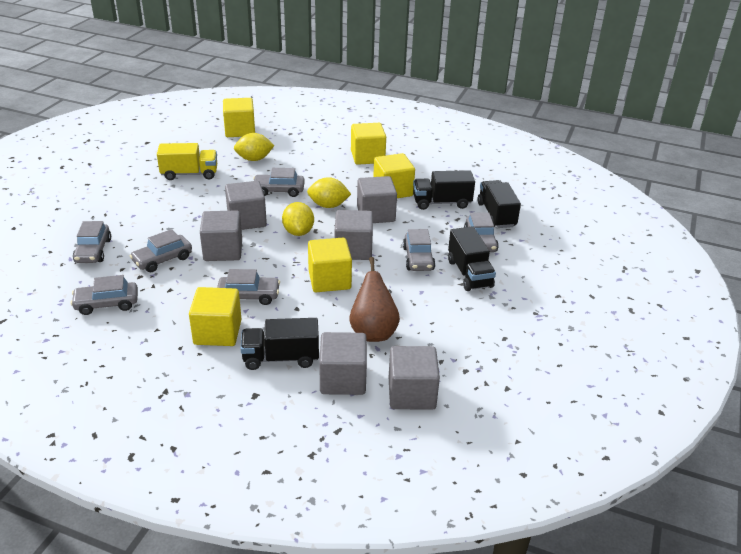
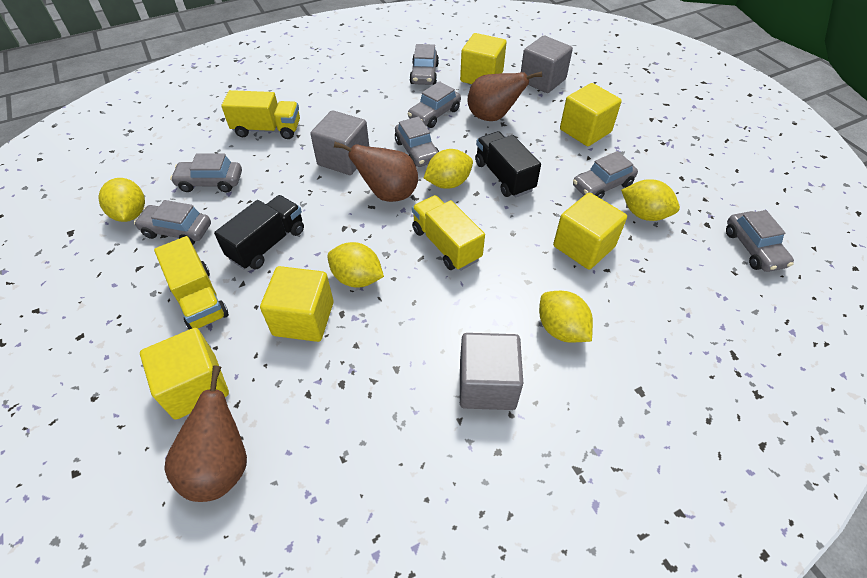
black truck: [241,318,319,370] [413,170,475,210] [448,226,496,291] [477,180,521,228] = 4 -> [214,195,304,270] [475,131,541,197] = 2
brown pear: [350,257,400,342] = 1 -> [165,366,247,502] [334,142,418,202] [467,71,542,121] = 3
grey cube: [200,210,242,261] [225,181,267,230] [319,332,367,395] [335,210,373,260] [357,176,397,223] [389,346,440,410] = 6 -> [310,110,369,175] [460,333,523,410] [521,36,573,93] = 3
yellow lemon: [234,133,275,161] [282,202,314,236] [307,177,351,208] = 3 -> [98,178,145,222] [327,242,384,288] [424,149,473,189] [539,291,593,343] [621,179,680,221] = 5
yellow truck: [157,143,217,180] = 1 -> [154,236,229,329] [221,90,300,139] [412,195,485,270] = 3

